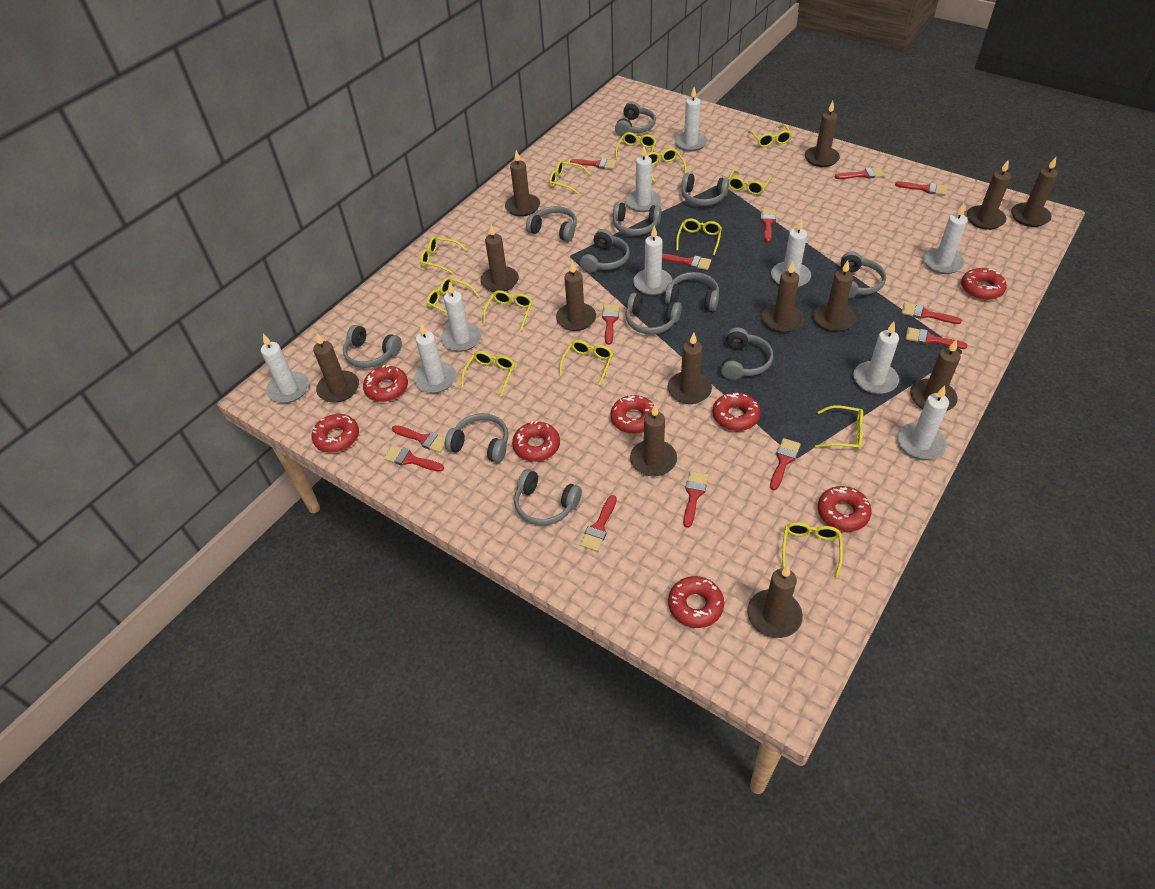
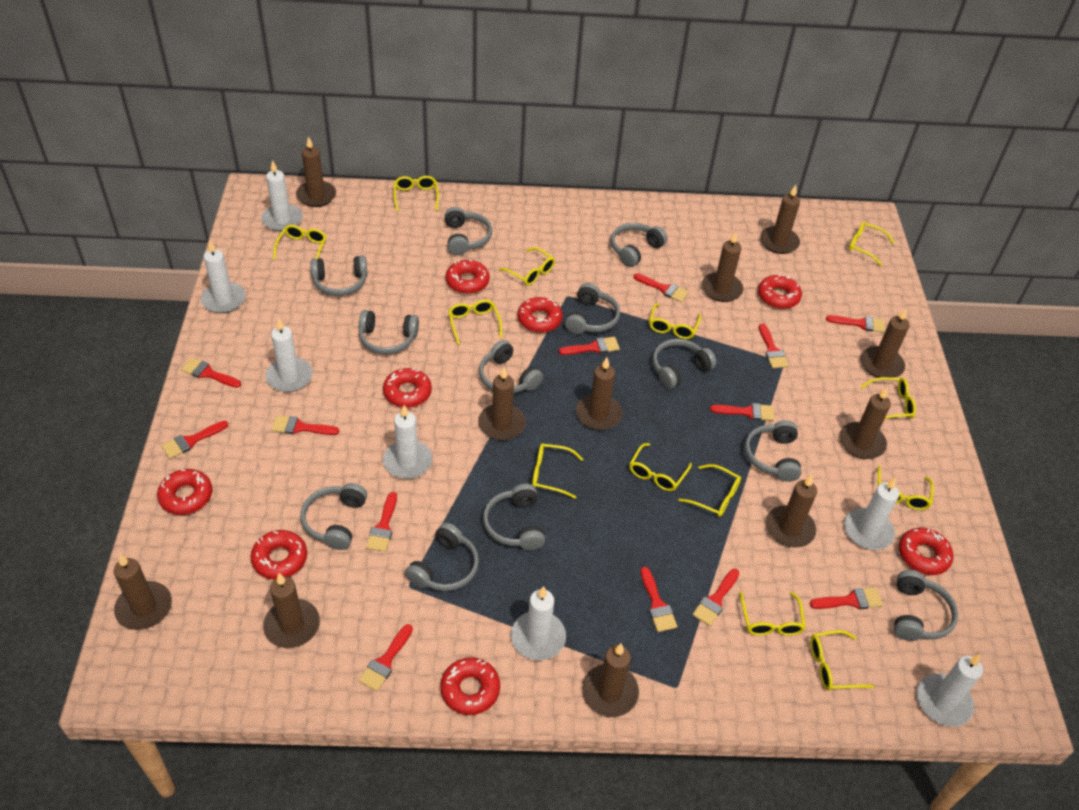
brown candle: [313,333,359,403] [480,224,519,292] [505,150,540,217] [556,261,596,331] [630,404,677,476] [668,333,712,404] [747,565,803,638] [762,262,804,333] [805,101,840,167] [813,260,855,332] [910,339,961,411] [967,159,1011,230] [1011,157,1058,227] = 13 -> [114,554,172,630] [263,573,320,648] [296,136,336,207] [478,367,526,440] [576,357,622,430] [582,644,639,717] [702,232,743,302] [760,185,800,254] [766,475,817,548] [840,387,891,459] [861,308,910,378] = 11
white candle: [261,334,309,403] [414,323,456,393] [441,282,482,352] [626,146,661,212] [633,226,673,295] [674,87,708,151] [771,218,811,288] [853,322,899,394] [897,386,949,459] [923,203,967,274] = 10 -> [201,240,246,313] [261,160,303,232] [265,318,313,392] [383,405,433,479] [511,586,566,660] [844,477,899,550] [917,654,983,727] = 7

